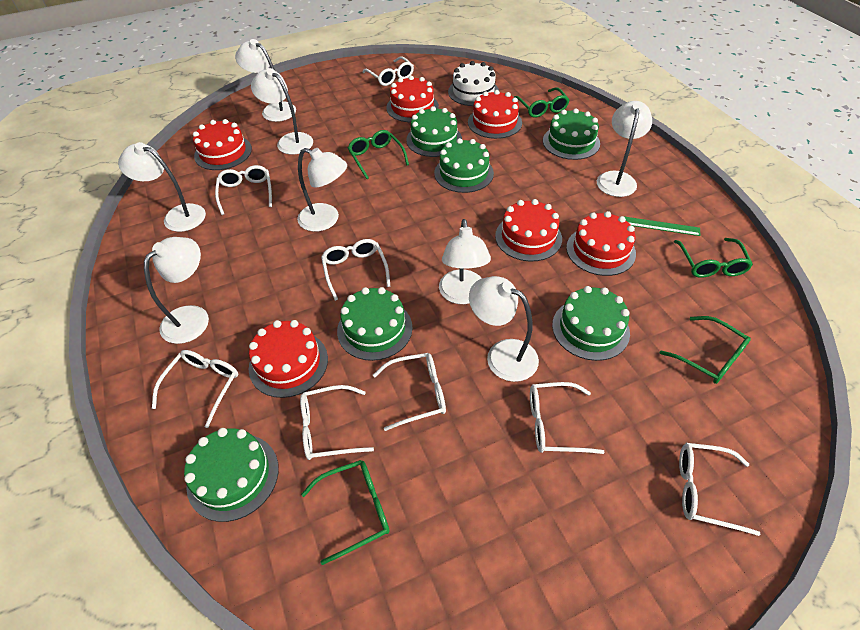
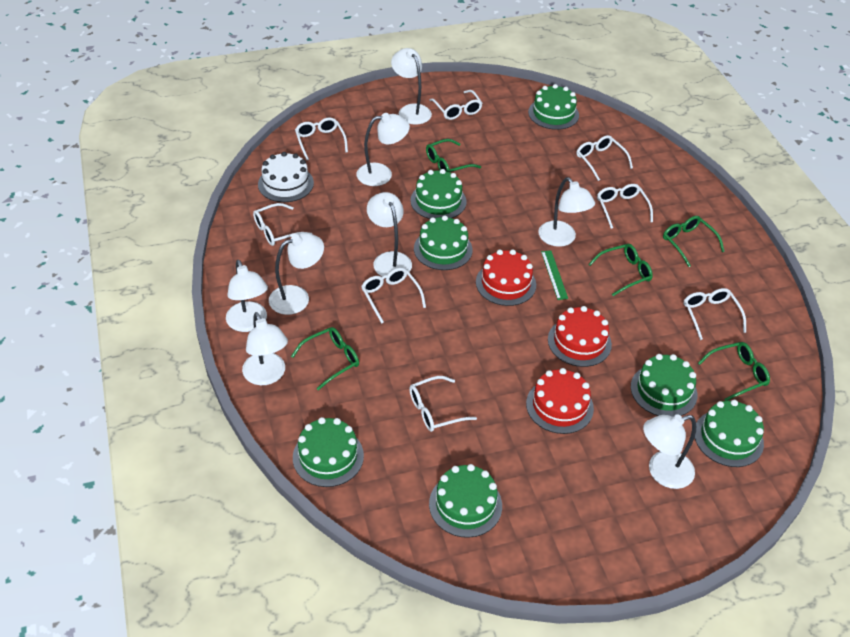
green cake: [184,428,279,522] [337,287,413,361] [406,106,462,157] [434,138,494,193] [543,108,600,160] [552,286,630,361] = 6 -> [293,417,364,487] [410,169,466,219] [414,215,472,270] [429,464,502,538] [528,84,579,130] [631,354,697,417] [695,400,764,467] = 7
red cake: [193,119,252,170] [249,320,328,398] [386,76,439,122] [468,90,522,139] [495,199,562,262] [566,211,636,276] = 6 -> [476,249,536,306] [526,368,594,434] [548,306,612,367] = 3

